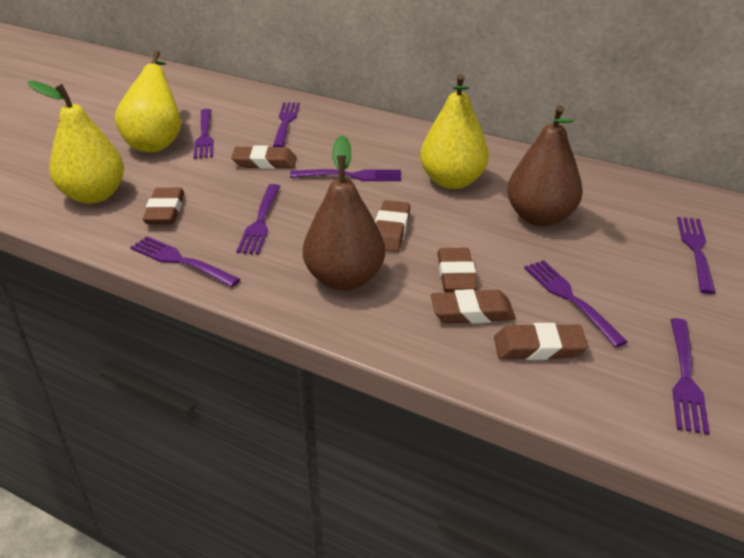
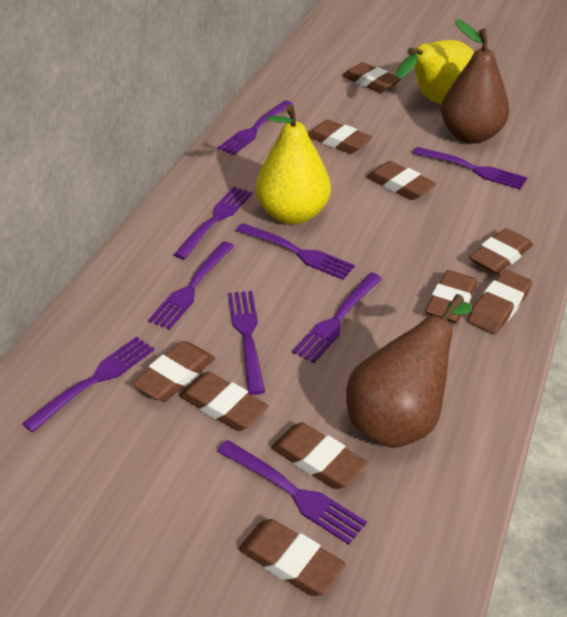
brown eraser: [143,188,184,224] [231,145,297,169] [375,200,410,252] [431,289,516,324] [438,248,478,293] [494,323,588,360] = 6 -> [132,341,215,402] [180,372,268,431] [238,519,346,596] [271,422,367,489] [308,120,372,154] [343,62,401,93] [367,161,437,200] [425,270,478,323] [468,270,532,334] [469,228,533,274] = 10
purple fork: [130,236,240,287] [194,109,214,159] [236,184,280,255] [273,102,300,147] [290,169,401,181] [524,260,628,347] [671,318,710,435] [677,217,716,294] = 8 -> [22,336,154,433] [148,241,234,330] [173,187,252,259] [217,440,367,545] [218,100,293,155] [228,291,265,395] [236,223,355,280] [292,273,382,363] [413,147,527,189] = 9
yellow pear: [28,81,124,204] [115,50,181,152] [420,74,489,189] = 3 -> [256,104,331,224] [396,40,474,104] = 2

